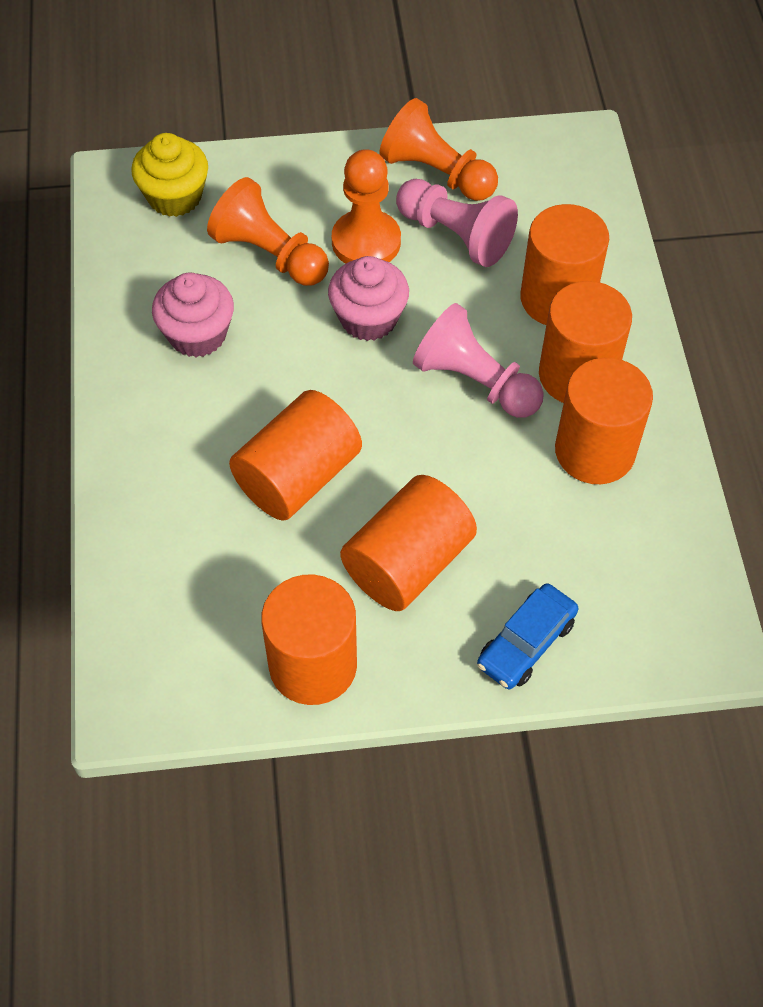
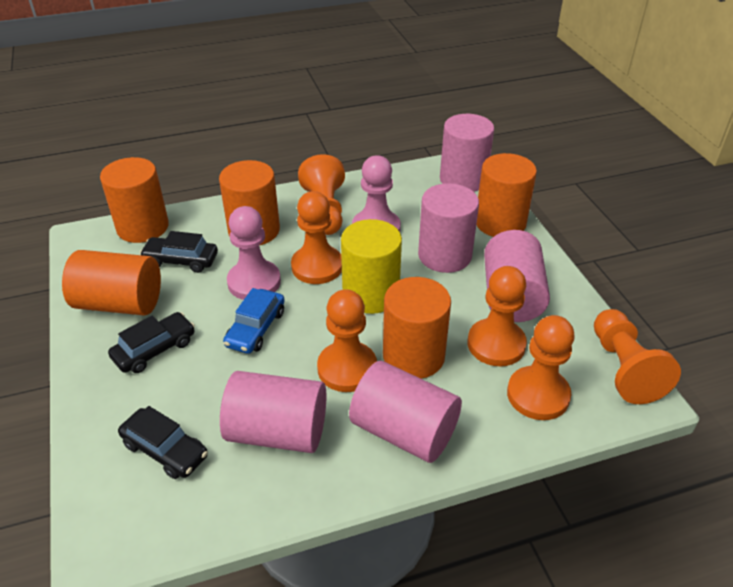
black car: none = 0 -> [108,312,195,373] [118,406,208,479] [140,231,218,273] = 3
orange cylinder: [229,390,362,521] [261,574,357,705] [340,475,477,611] [520,204,609,325] [539,281,632,403] [555,358,653,484] = 6 -> [62,250,161,316] [100,157,169,243] [219,160,280,245] [383,277,451,379] [476,153,537,237] = 5
orange pawn: [207,177,329,286] [332,149,401,264] [380,98,498,201] = 3 -> [291,191,342,284] [298,154,345,235] [317,289,377,392] [468,266,527,366] [507,315,575,420] [594,309,681,404] = 6
pink cupcake: [152,272,234,357] [328,256,409,341] = 2 -> none = 0
pink cylinder: none = 0 -> [220,371,326,453] [349,361,462,463] [418,183,479,273] [440,114,494,192] [484,230,550,322] = 5
yellow cupcake: [131,133,208,217] = 1 -> none = 0
yellow cylinder: none = 0 -> [341,219,402,314] = 1

